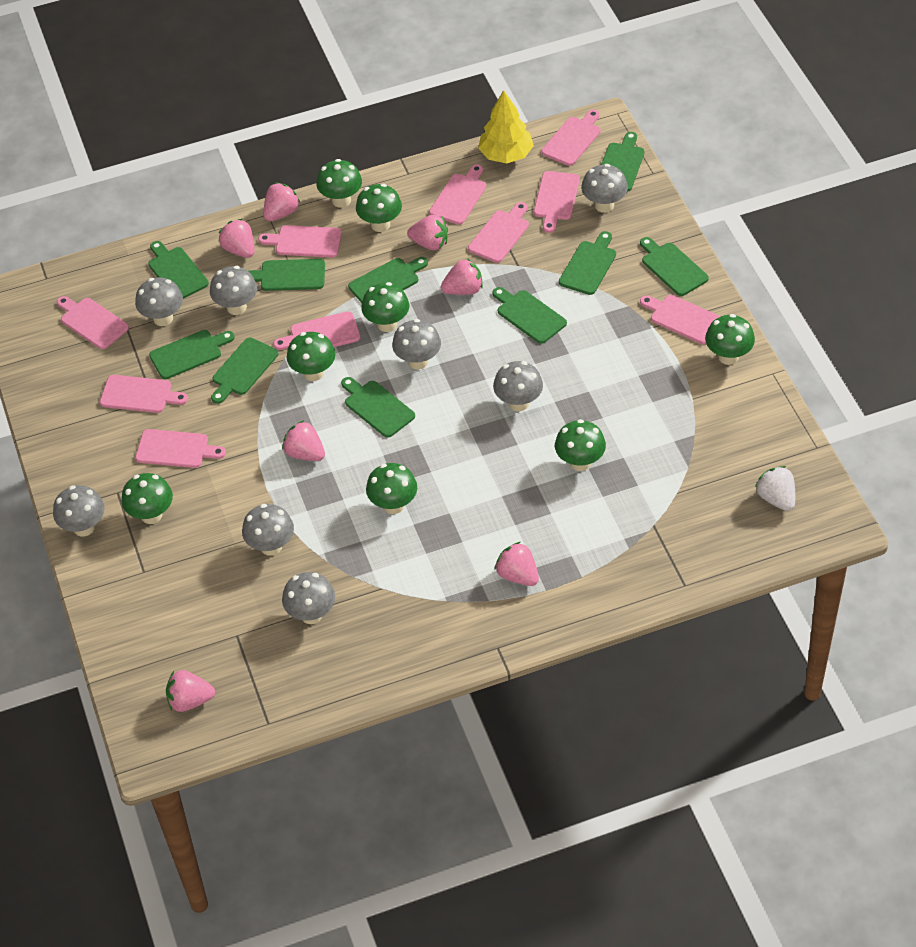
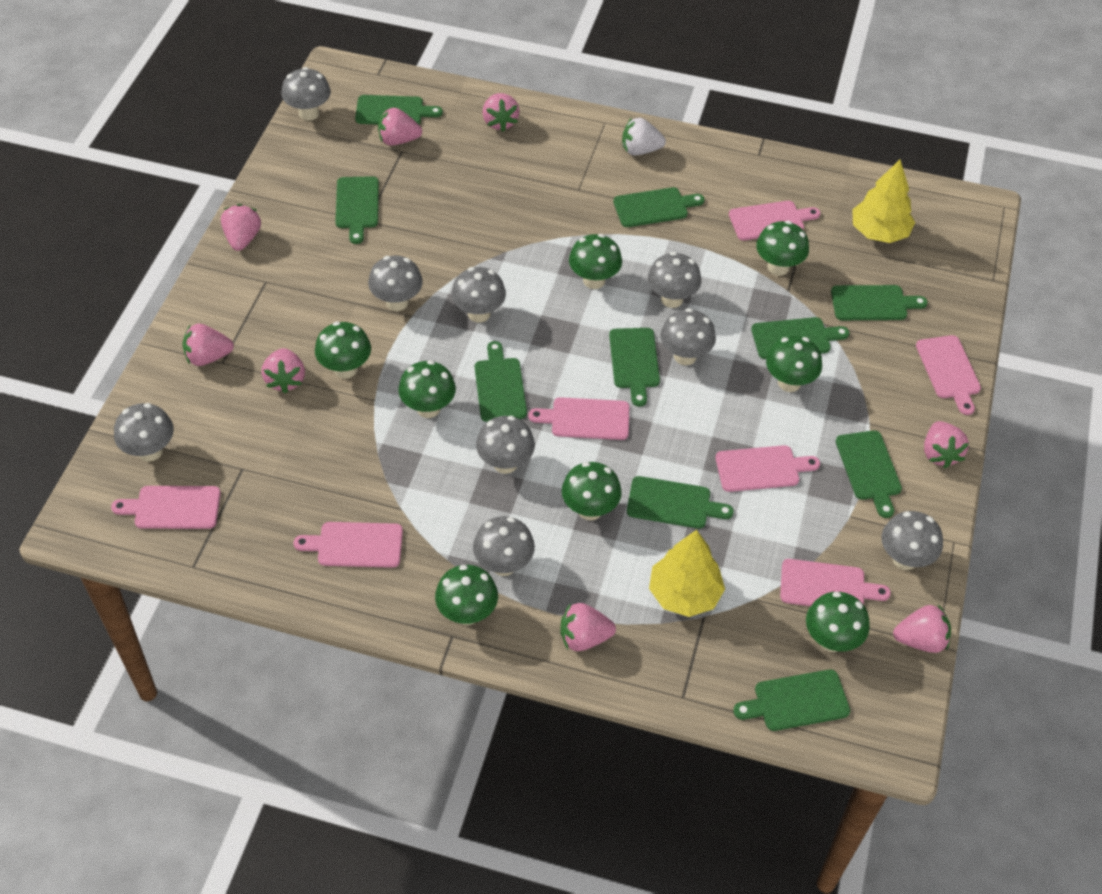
grey mushroom: [53,485,104,537] [135,277,183,326] [210,266,257,315] [242,504,294,556] [282,572,335,624] [392,319,441,370] [493,361,543,411] [581,164,628,213] = 8 -> [114,403,174,462] [281,67,331,121] [368,256,423,311] [451,267,506,323] [473,516,535,576] [476,416,535,474] [648,252,701,308] [660,308,716,365] [881,511,943,570] = 9
pink cutting board: [57,296,129,349] [100,375,188,413] [135,429,226,468] [258,225,342,257] [273,311,360,350] [429,164,486,225] [468,202,529,263] [534,171,580,233] [541,110,601,166] [640,295,721,345] = 10 -> [111,486,221,529] [293,522,403,568] [528,397,629,440] [716,445,820,492] [729,201,820,241] [780,559,891,606] [916,335,981,415] = 7
pink strawberry: [166,670,215,712] [218,219,255,258] [263,183,300,221] [282,420,325,461] [407,215,448,250] [441,258,483,295] [495,542,539,586] = 7 -> [182,324,234,366] [221,204,261,251] [262,348,305,394] [378,108,422,146] [482,93,520,131] [560,603,616,651] [893,605,951,653] [924,421,969,468] = 8
yellow tree: [478,90,534,164] = 1 -> [649,530,725,617] [852,160,915,243] = 2

